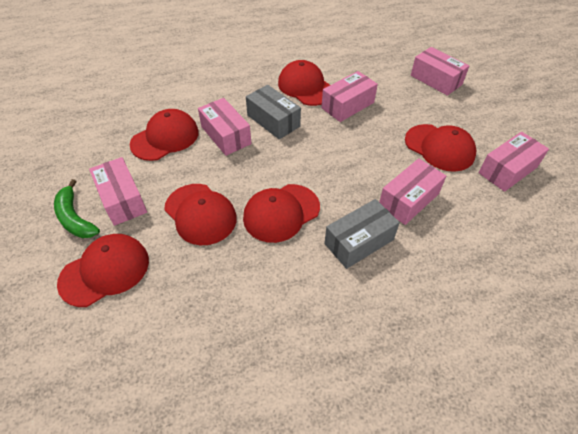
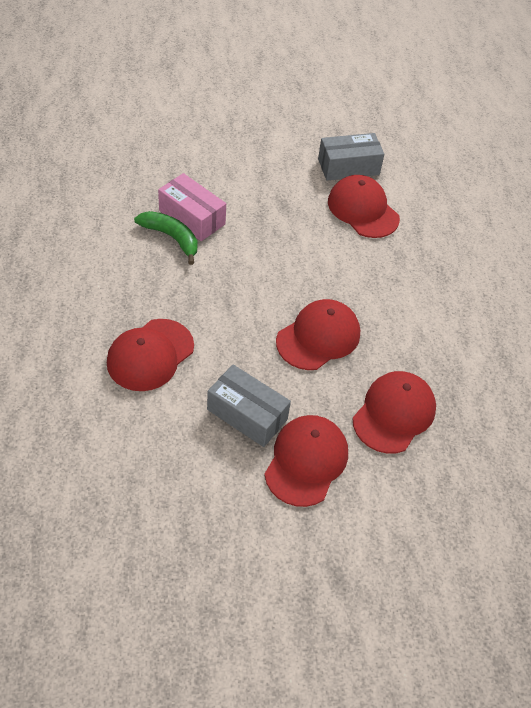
pink box: [89,157,147,226] [198,98,252,156] [321,71,378,122] [379,158,446,225] [411,47,469,96] [479,132,549,192] = 6 -> [158,173,226,241] = 1
red cap: [57,234,149,307] [130,109,199,161] [164,184,237,245] [243,184,320,243] [278,60,330,106] [405,124,476,172] = 6 -> [107,319,194,391] [264,415,348,507] [276,299,360,370] [328,175,400,238] [353,371,436,454] = 5

